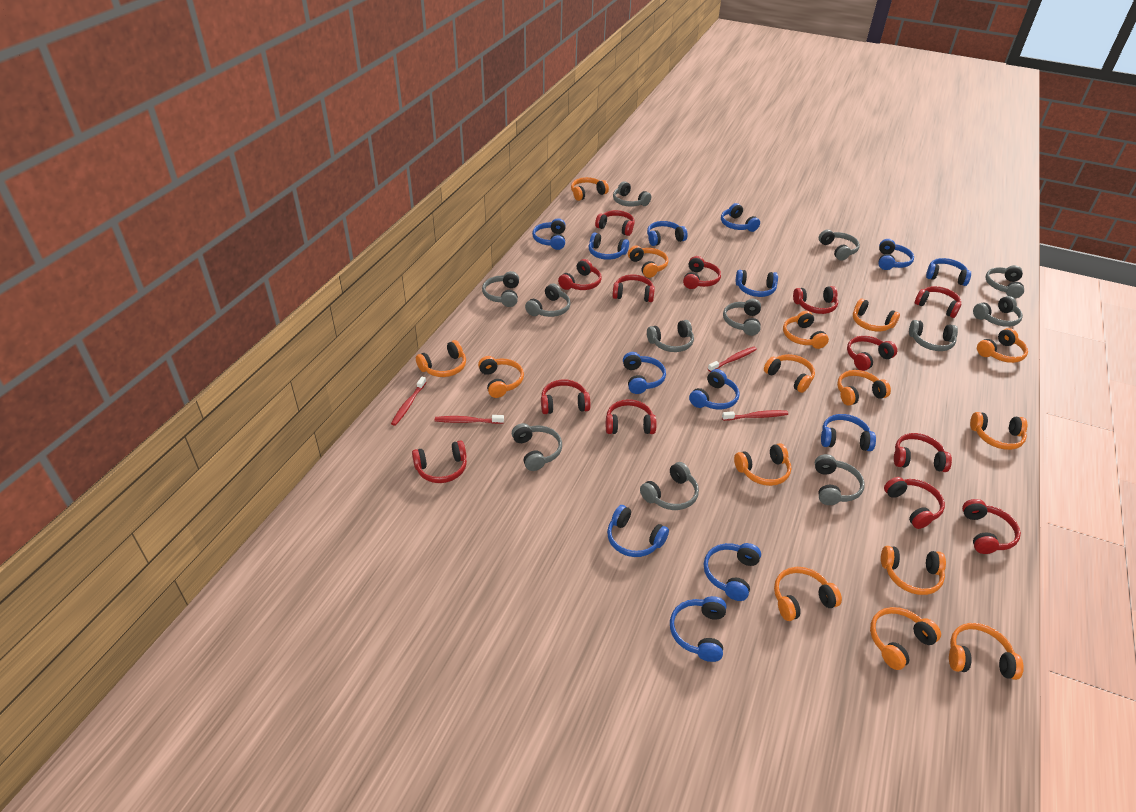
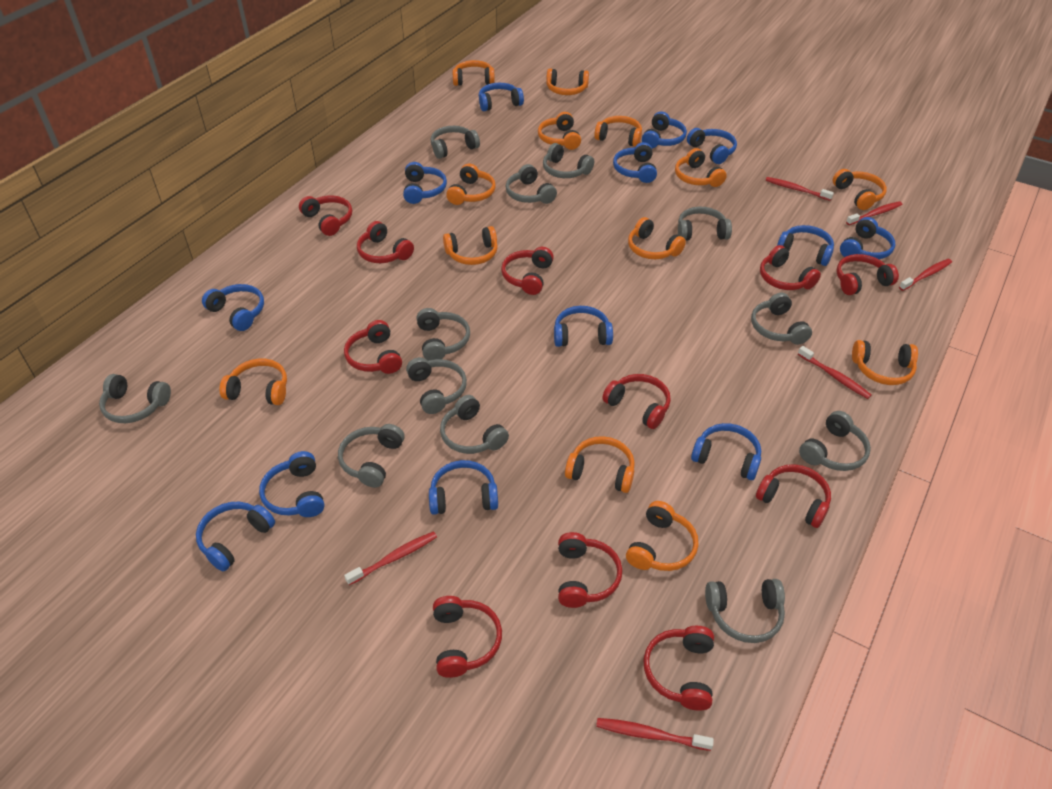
orange headphones: [416,340,466,377] [478,356,524,398] [571,177,609,201] [628,245,668,278] [734,443,791,486] [764,354,815,393] [774,567,842,621] [783,311,829,349] [837,370,891,406] [853,298,900,331] [870,607,941,670] [881,546,946,595] [949,623,1024,680] [970,412,1027,450] [977,328,1028,363] = 15 -> [220,359,287,405] [443,226,498,265] [446,164,496,205] [453,60,495,86] [538,112,581,150] [546,69,589,95] [565,436,635,493] [594,116,642,147] [626,501,699,571] [628,217,686,259] [675,148,727,187] [833,169,887,210] [852,340,918,385] = 13
red headphones: [412,440,467,483] [541,380,591,414] [558,259,602,290] [595,210,635,236] [606,399,656,434] [612,275,655,302] [683,256,721,289] [793,286,838,314] [847,336,897,371] [884,477,945,529] [894,433,952,472] [915,286,961,318] [962,499,1021,554] = 13 -> [299,196,352,236] [344,320,402,374] [357,221,414,263] [433,596,502,678] [501,247,554,295] [558,532,622,608] [602,374,671,429] [643,626,714,711] [756,464,831,528] [760,245,821,290] [836,254,899,295] = 11
red toothbrush: [391,377,426,426] [435,415,504,424] [708,347,757,372] [722,410,788,421] = 4 -> [344,531,437,585] [596,718,714,751] [766,177,834,201] [798,346,871,399] [846,201,902,225] [899,259,952,291] = 6

